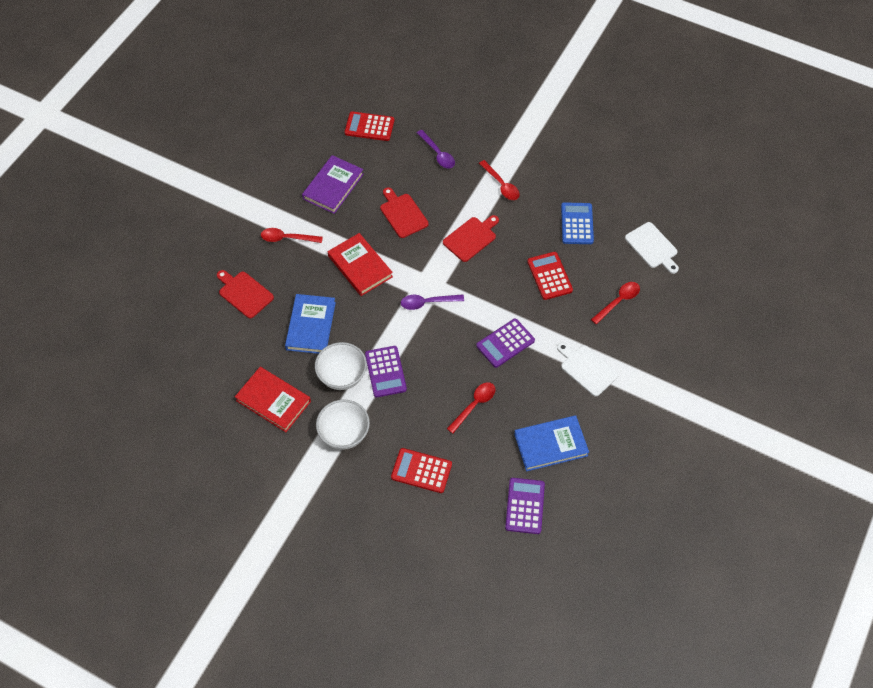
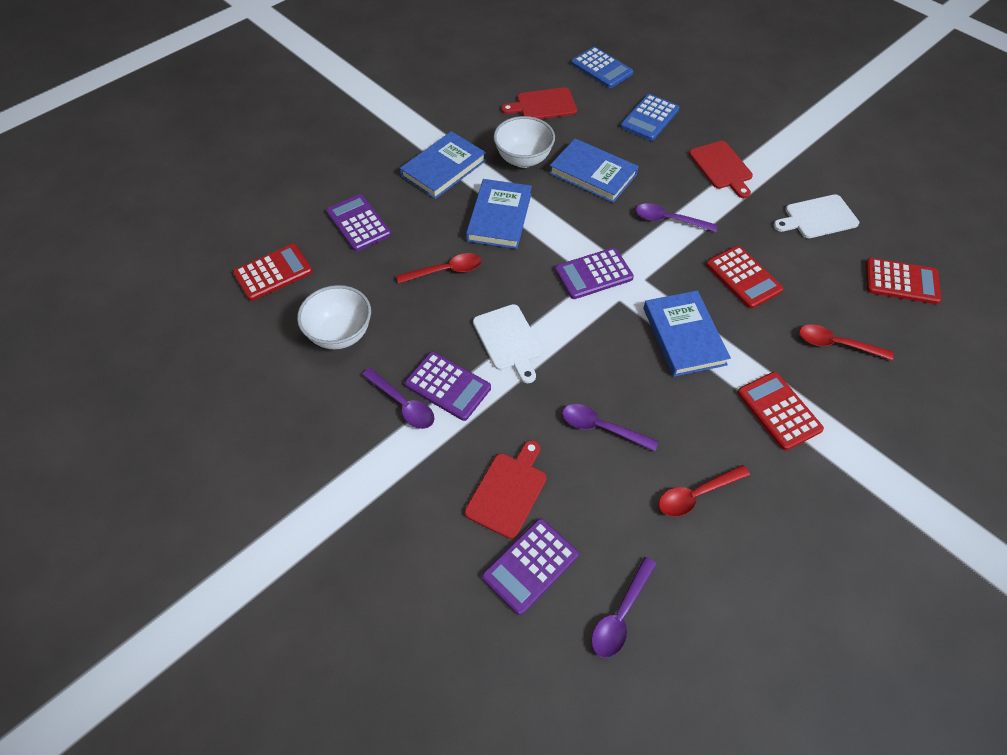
blue book: [285,294,336,354] [514,415,589,471] = 2 -> [400,131,486,199] [466,179,532,249] [549,139,639,203] [643,291,731,377] = 4
blue calculator: [561,202,594,244] = 1 -> [571,47,633,88] [620,94,679,141] = 2
purple book: [302,155,364,214] = 1 -> none = 0
purple calculator: [365,346,407,397] [476,318,535,368] [505,478,545,534] = 3 -> [326,194,391,251] [405,352,491,421] [482,518,579,615] [555,248,634,299] = 4
purple spoon: [401,294,464,310] [417,130,455,168] = 2 -> [362,368,435,429] [562,404,659,451] [591,557,657,658] [636,203,718,232] = 4
red book: [235,367,311,432] [328,233,393,296] = 2 -> none = 0
red calculator: [345,111,394,141] [391,448,452,493] [527,252,573,300] = 3 -> [233,244,313,301] [706,246,784,309] [737,372,824,451] [866,258,941,304] = 4
red spoon: [261,228,323,243] [447,382,495,434] [479,160,520,200] [591,282,640,324] = 4 -> [396,253,482,284] [659,465,750,517] [799,324,894,360] = 3

